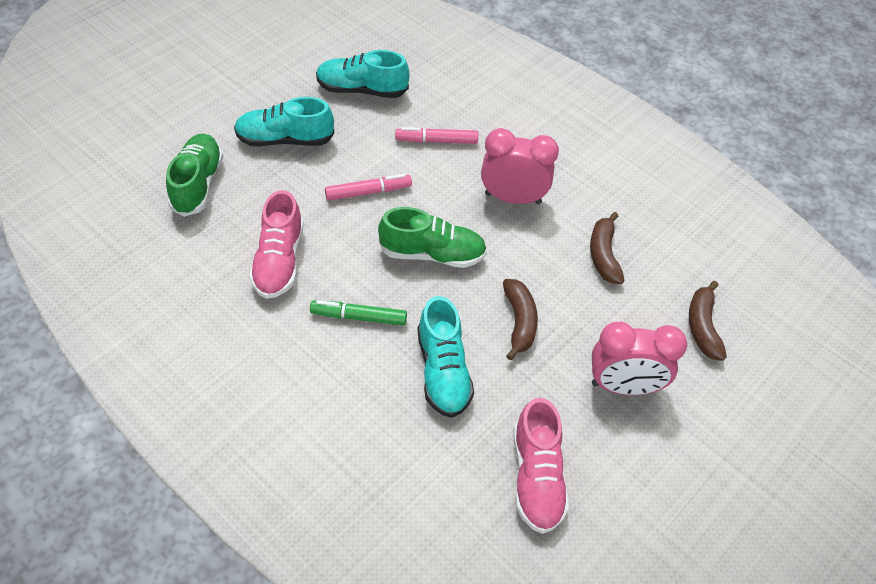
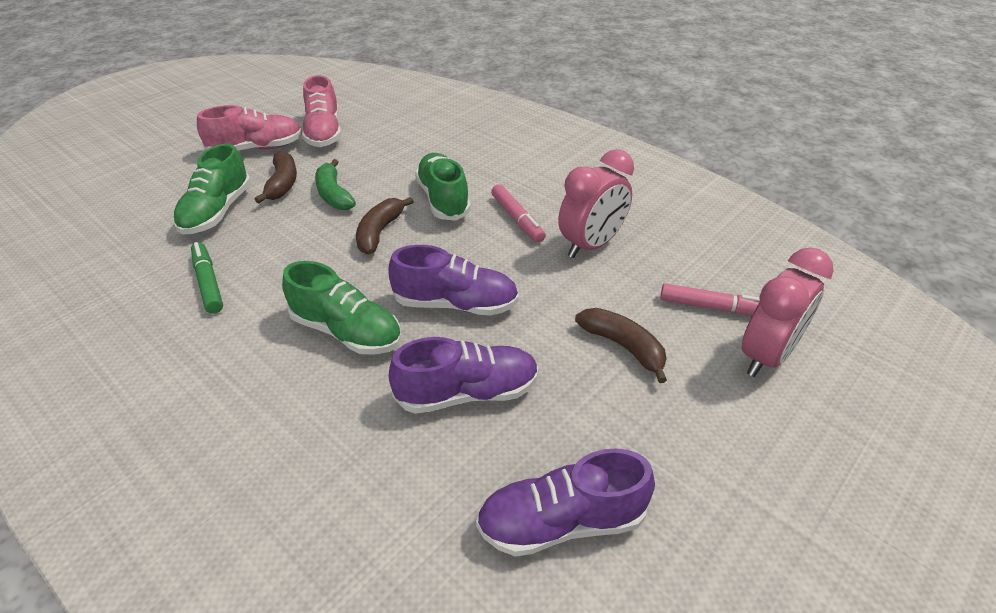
green banana: none = 0 -> [315,159,356,210] = 1
green shoe: [166,134,223,217] [378,207,487,268] = 2 -> [173,143,251,235] [282,261,401,355] [415,153,471,221] = 3
purple shoe: none = 0 -> [389,245,519,316] [389,337,539,414] [476,448,655,556] = 3
turquoise shoe: [234,97,334,146] [316,50,409,98] [417,296,474,418] = 3 -> none = 0

